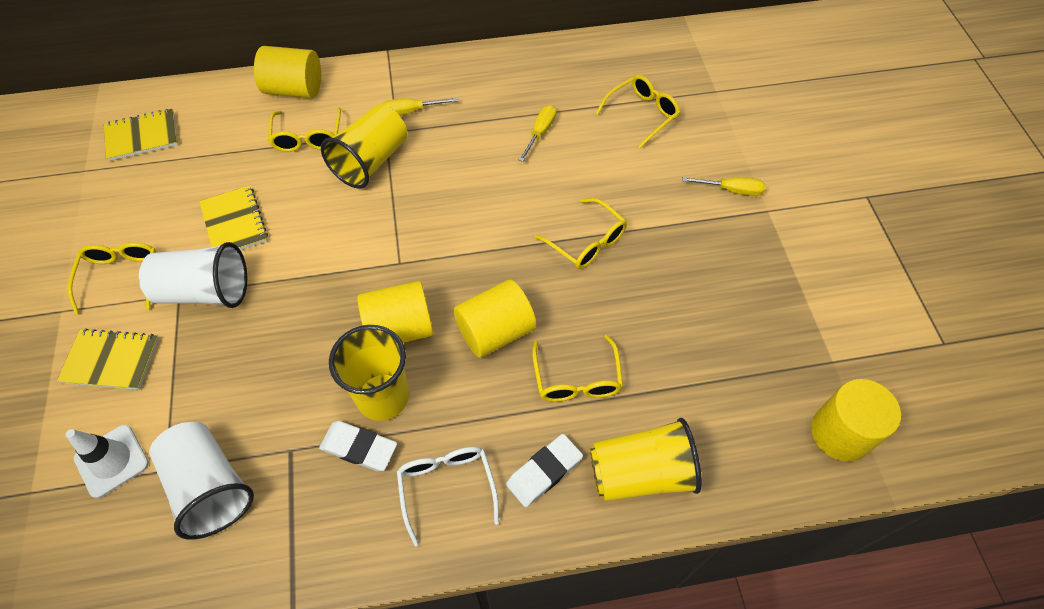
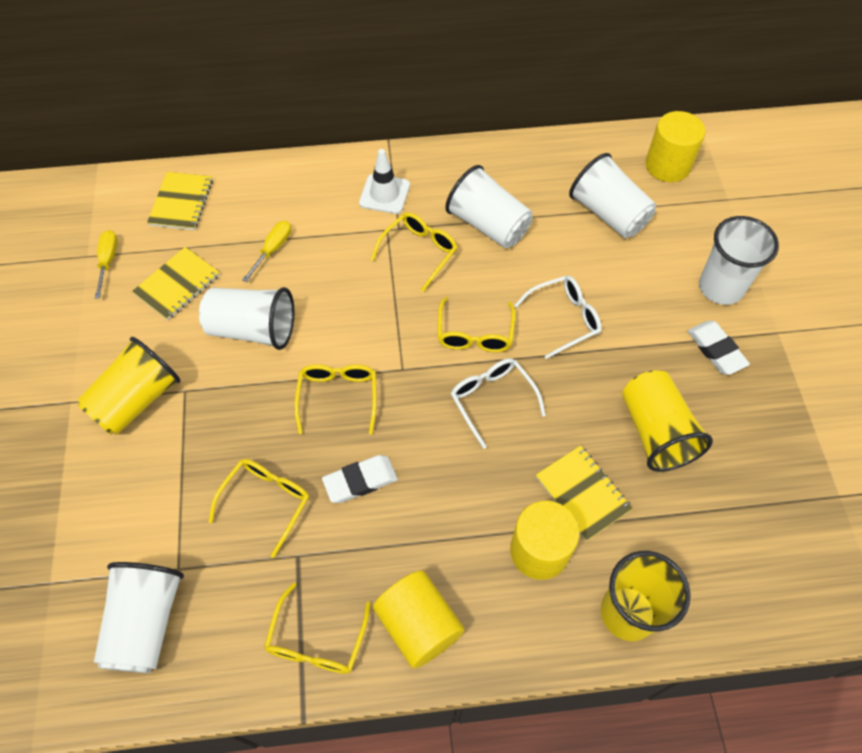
white cup: [139,242,247,308] [149,422,254,539] = 2 -> [94,562,184,673] [199,287,294,350] [445,165,533,248] [569,153,656,238] [699,216,779,305] = 5
white glasses: [397,447,499,546] = 1 -> [451,358,546,449] [514,276,602,359] = 2
yellow cylinder: [254,46,321,98] [357,281,433,343] [453,280,536,358] [811,379,901,462] = 4 -> [373,570,464,669] [510,501,580,580] [646,111,706,182] = 3
yellow screwdriver: [382,98,458,115] [519,105,556,162] [682,177,766,196] = 3 -> [95,230,118,298] [242,221,291,282] = 2

